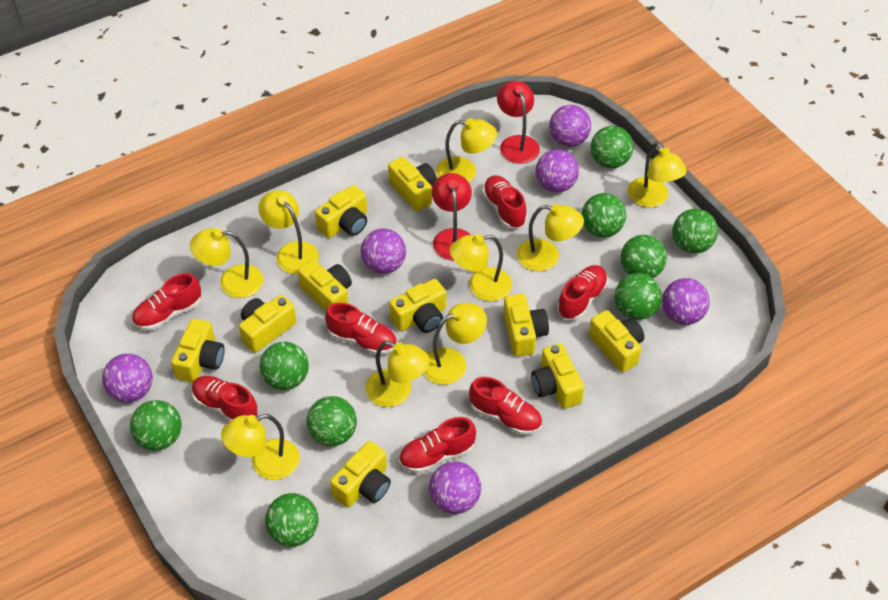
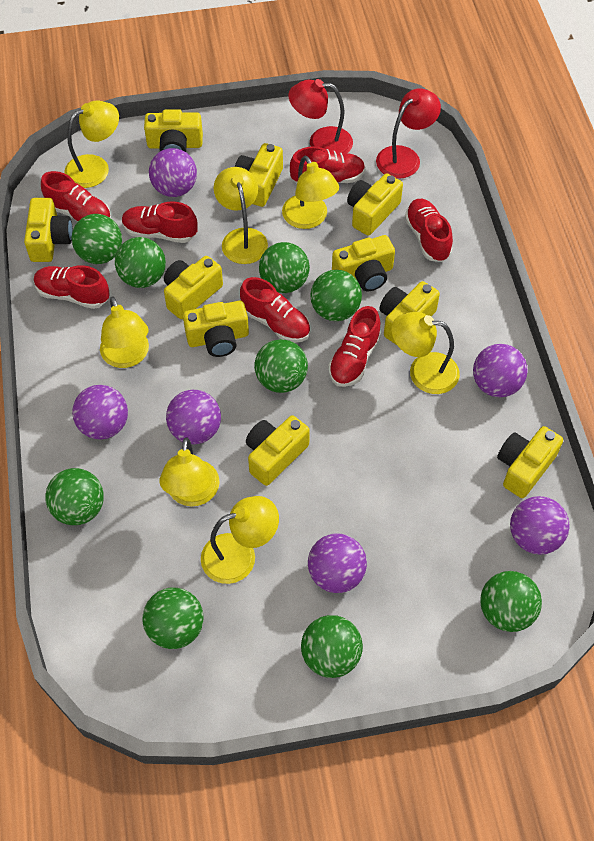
yellow lamp: [190,228,263,298] [221,414,300,480] [259,190,319,274] [365,341,430,407] [423,303,487,385] [436,118,497,182] [450,234,512,301] [517,204,584,271] [628,142,687,207] = 9 -> [64,101,119,188] [100,296,149,368] [160,437,220,506] [201,496,279,584] [214,167,268,264] [282,155,339,229] [392,312,460,394] = 7

